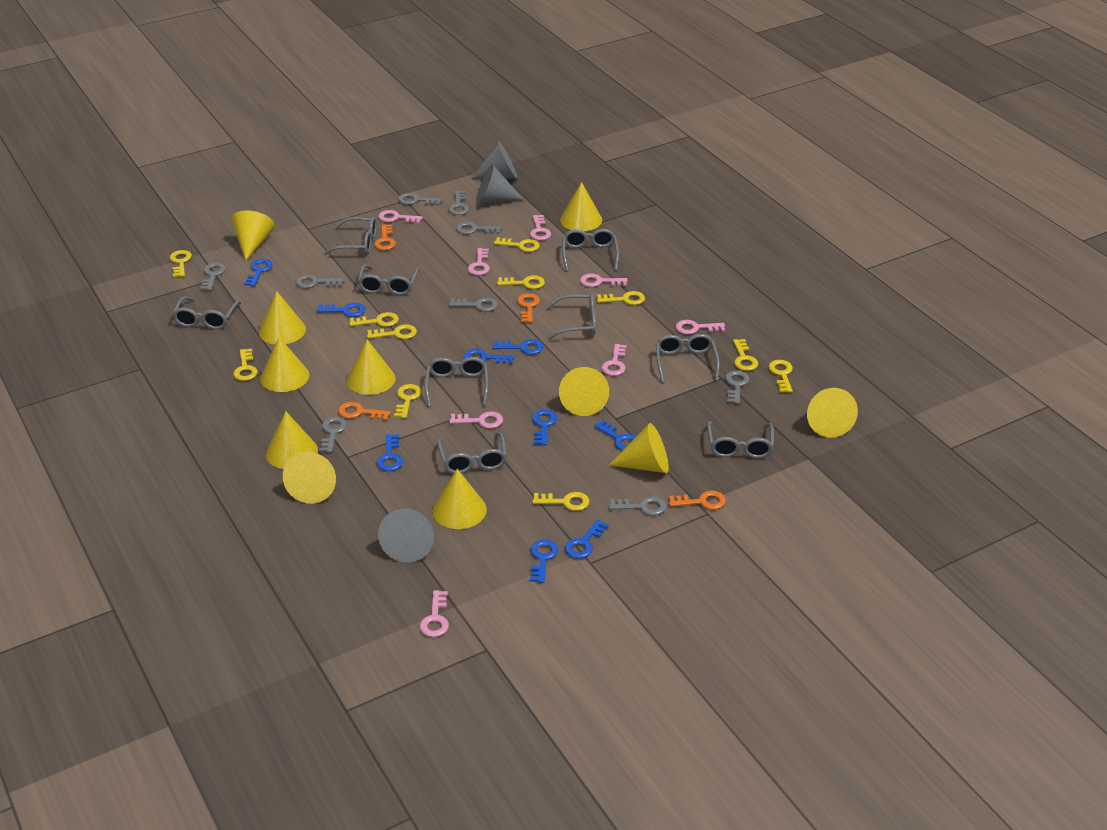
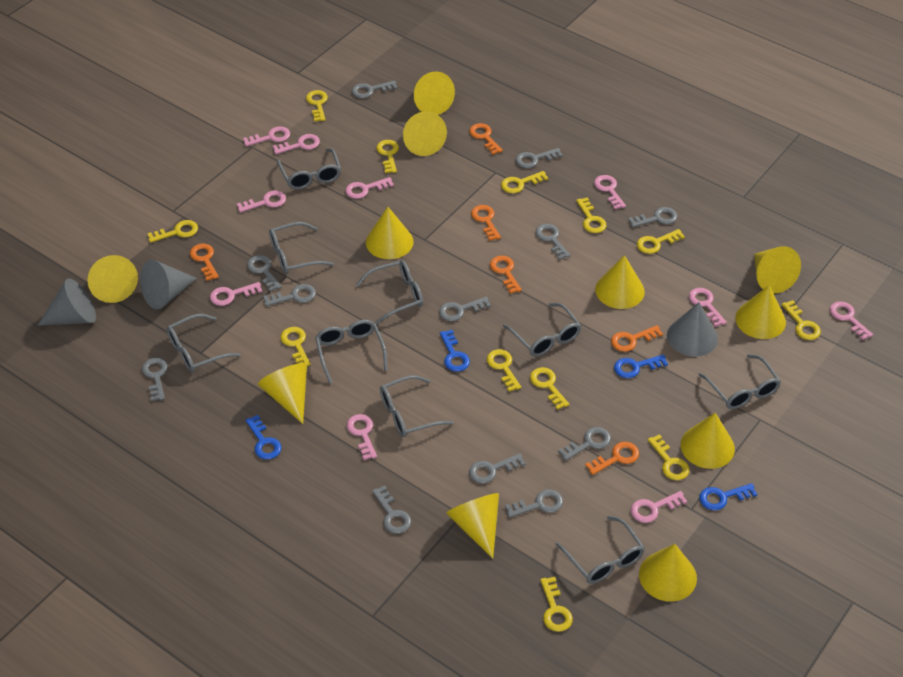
blue key: [244,259,273,286] [316,303,366,317] [377,434,403,471] [464,349,514,364] [493,339,544,354] [530,539,558,583] [532,409,557,445] [565,519,609,559] [594,420,636,451] = 9 -> [246,415,282,459] [440,330,470,372] [614,354,668,378] [699,483,757,510] = 4
grey key: [200,263,226,290] [296,275,344,288] [319,417,347,453] [398,193,442,205] [449,191,469,215] [449,297,498,311] [456,222,501,234] [609,496,666,515] [725,370,750,404] = 9 -> [142,358,168,401] [247,255,282,292] [263,284,316,306] [352,81,398,98] [372,485,411,534] [439,297,491,321] [469,453,526,484] [505,489,563,518] [516,148,563,168] [535,224,570,260] [558,427,611,461] [628,207,678,228] = 12
orange key: [338,402,391,421] [374,224,396,250] [517,293,540,323] [669,490,726,510] = 4 -> [190,244,219,281] [469,123,503,155] [471,205,501,241] [490,256,522,294] [585,442,639,475] [611,325,663,352] = 6
pink key: [378,210,423,224] [420,590,449,637] [449,411,503,428] [468,248,490,275] [530,215,551,240] [580,274,628,287] [601,344,627,376] [676,320,725,334] = 8 -> [210,282,262,306] [237,190,286,213] [243,126,290,147] [273,134,320,154] [345,177,394,199] [347,414,377,460] [594,175,626,209] [631,491,688,523] [689,288,727,327] [830,301,873,340] = 10
yellow key: [170,250,192,277] [233,349,258,381] [349,312,399,327] [367,324,417,339] [394,384,422,418] [494,237,540,252] [497,275,545,289] [532,492,590,511] [597,291,645,305] [733,339,758,371] [768,360,793,393] = 11 -> [147,220,198,243] [281,327,311,366] [306,90,328,122] [376,140,399,173] [487,349,521,392] [501,171,548,193] [530,367,569,410] [540,577,573,632] [576,197,607,233] [637,229,685,254] [648,434,689,480] [782,300,821,340] = 12

